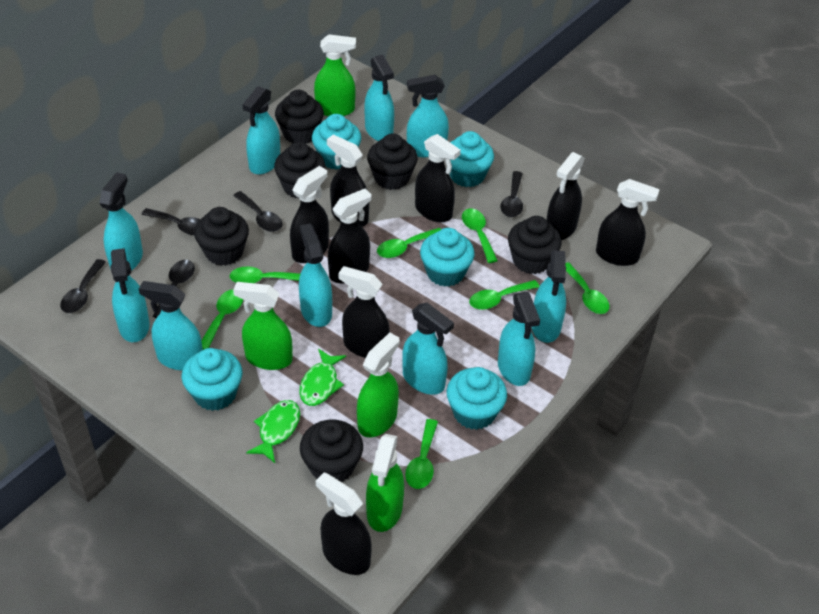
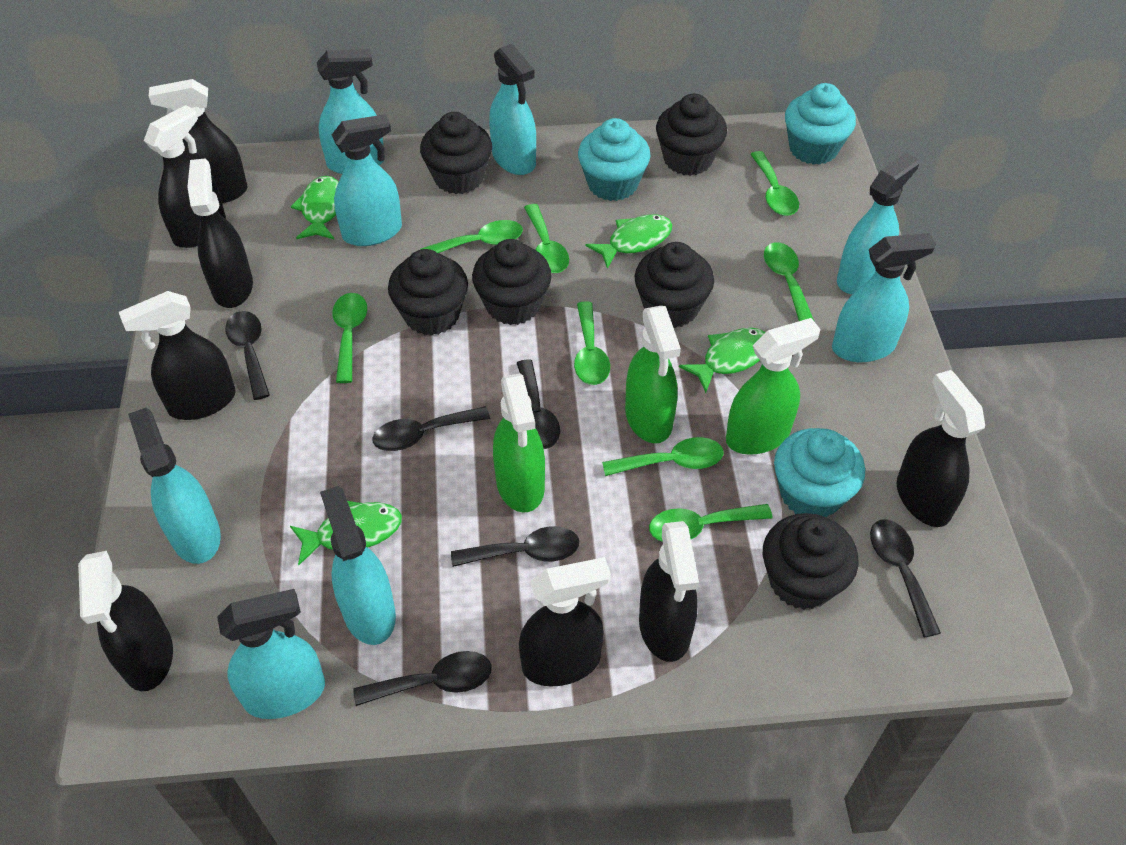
black spoon: [60,259,106,313] [141,208,200,235] [153,260,195,318] [233,191,282,232] [501,171,523,217] = 5 -> [225,311,270,400] [353,651,492,706] [372,406,490,451] [451,526,579,567] [517,359,560,449] [870,520,941,637] = 6
green fish: [246,400,300,463] [299,349,346,406] = 2 -> [290,501,402,565] [291,176,339,239] [586,214,672,269] [679,328,766,393] = 4
green spoon: [201,289,243,350] [229,266,300,283] [377,228,441,258] [405,419,438,489] [462,209,498,263] [469,280,539,310] [565,262,610,314] = 7 -> [332,293,367,383] [420,220,523,253] [524,204,569,273] [574,301,610,385] [602,437,723,476] [649,504,773,542] [750,151,799,216] [764,242,815,322] = 8
green spray bottle: [233,282,293,370] [314,34,356,116] [357,333,400,437] [366,434,404,532] = 4 -> [493,373,545,512] [625,306,681,443] [726,318,821,455] = 3
turquoise cupcake: [182,348,243,411] [312,114,361,170] [420,228,474,287] [447,367,507,430] [450,131,494,187] = 5 -> [578,118,650,201] [774,428,865,517] [785,83,856,165] = 3
turquoise spray bottle: [99,172,143,271] [111,248,150,342] [139,281,203,371] [242,86,280,174] [299,224,332,327] [365,55,394,141] [402,303,454,395] [407,75,449,157] [498,292,540,386] [531,250,566,343] = 10 -> [128,408,221,564] [217,589,325,719] [317,49,384,174] [320,486,396,645] [332,114,402,246] [489,44,536,175] [832,233,936,362] [837,152,919,295] = 8

